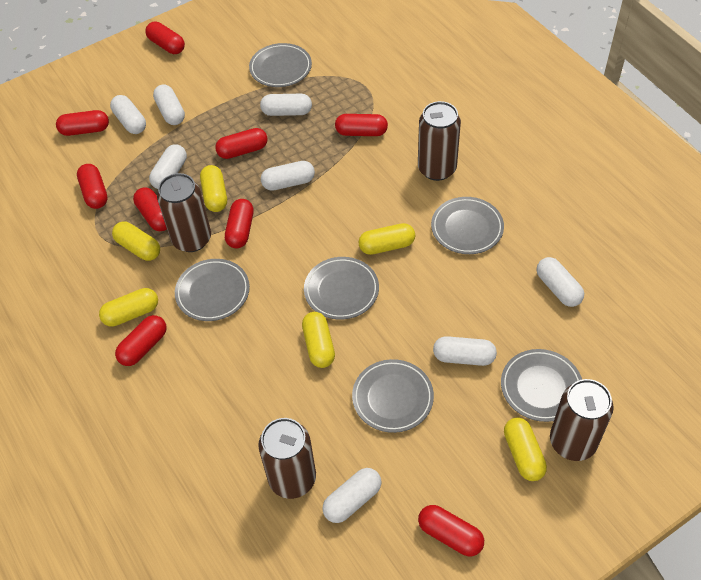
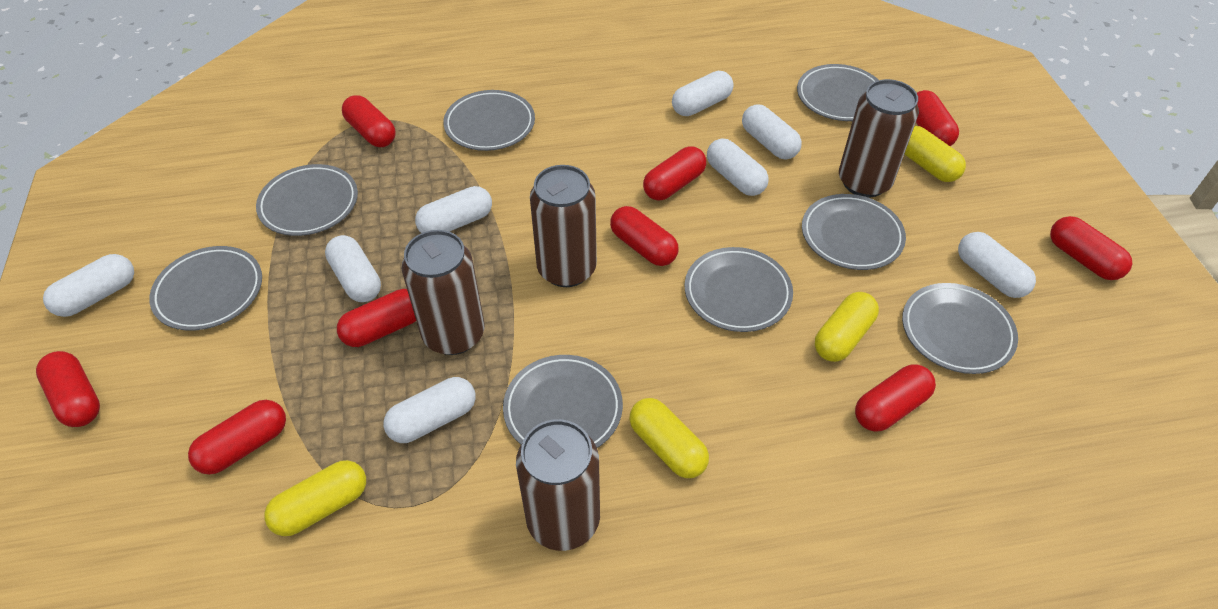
grey plate: [175,259,250,321] [249,43,312,87] [304,257,379,320] [352,359,434,433] [431,197,504,254] [501,349,582,422] = 6 -> [149,246,262,331] [256,164,358,236] [443,90,535,151] [503,355,623,448] [685,247,793,332] [797,64,878,121] [802,194,906,270] [902,283,1018,374] = 8
yellow capsule: [99,288,158,327] [112,222,160,261] [200,165,227,212] [302,312,335,368] [358,223,415,255] [504,418,547,481] = 6 -> [264,460,366,536] [629,398,709,478] [815,292,879,362] [904,126,966,182] = 4

